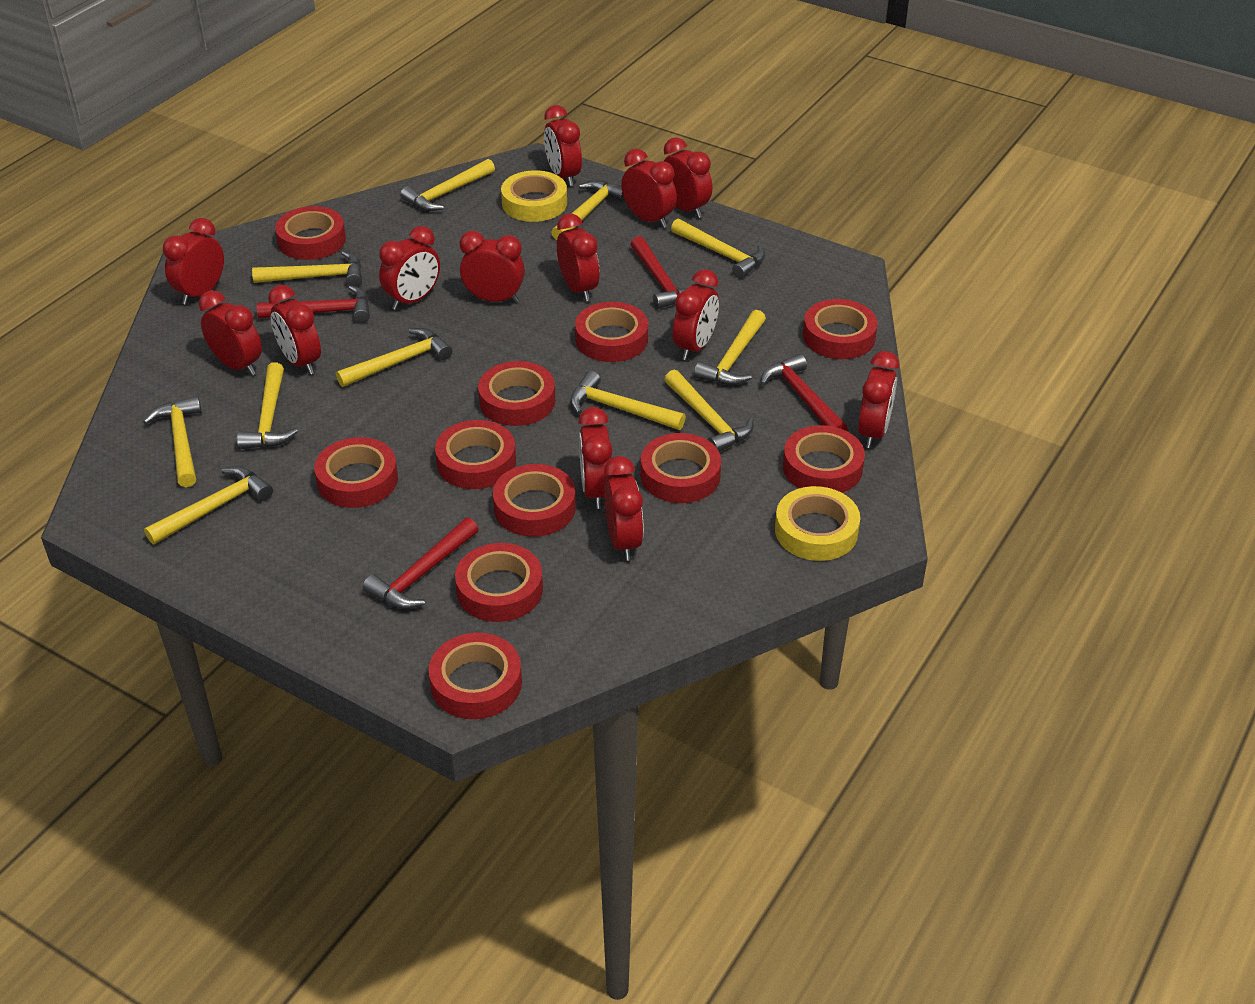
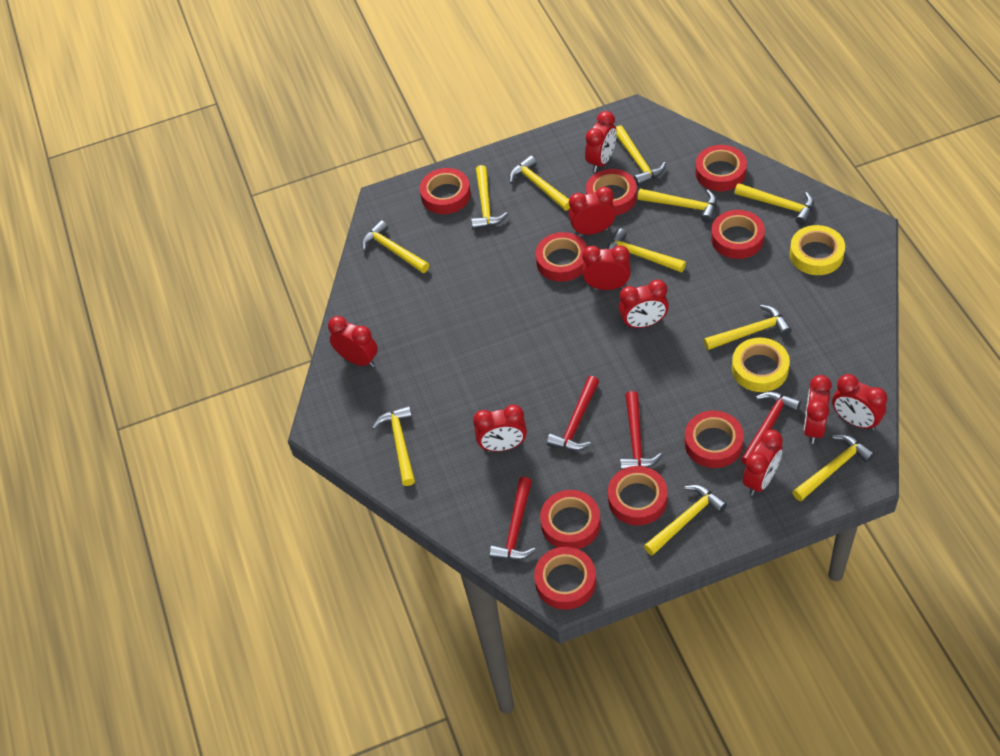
red clock: [163,218,224,305] [199,290,262,375] [268,285,321,375] [379,226,440,310] [460,231,525,303] [544,105,582,187] [557,214,600,301] [578,407,613,509] [604,456,644,561] [621,149,677,228] [664,137,712,218] [673,269,719,360] [858,351,899,448] = 13 -> [328,316,378,367] [473,405,527,451] [568,187,616,235] [582,246,631,290] [585,111,617,172] [619,280,669,328] [743,430,783,496] [804,375,832,444] [832,374,887,430] = 9
red tape: [275,206,346,260] [314,437,398,508] [429,633,522,719] [435,420,516,489] [455,543,543,622] [478,361,555,426] [493,464,576,537] [575,302,648,362] [640,433,721,503] [783,425,865,493] [803,299,878,359] = 11 -> [420,168,471,214] [534,547,596,610] [536,232,587,282] [540,490,601,549] [586,169,637,215] [608,466,668,525] [685,411,744,468] [695,145,747,191] [711,210,765,259] = 9

